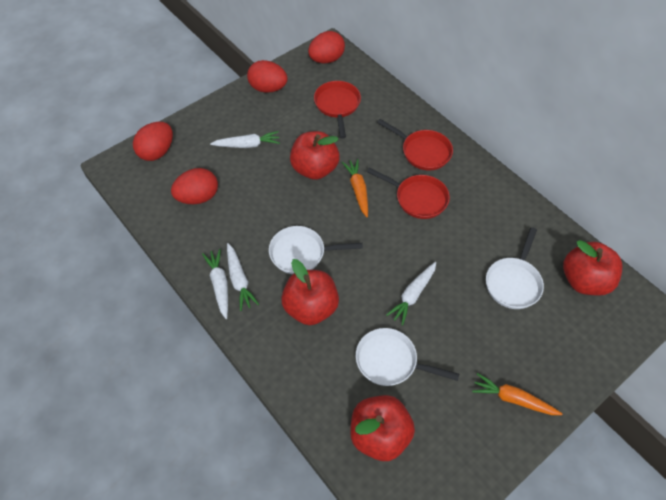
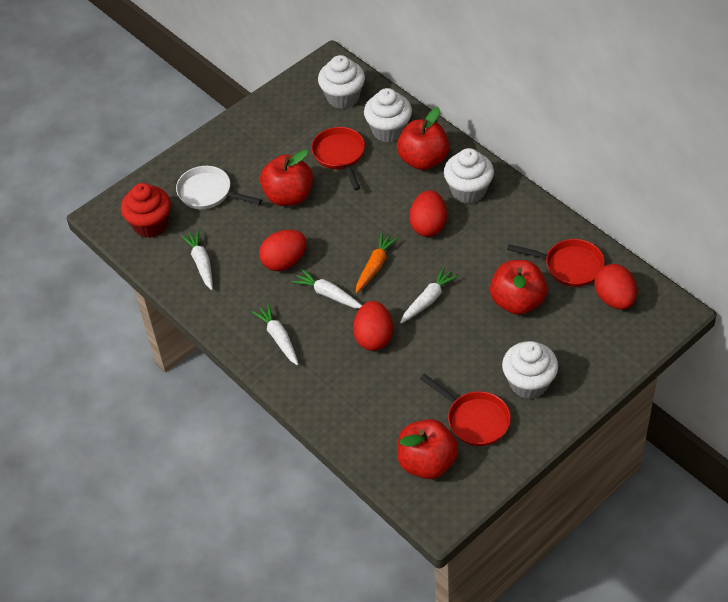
orange carrot: [342,159,368,217] [472,373,563,415] = 2 -> [356,232,398,293] = 1
red cupcake: none = 0 -> [121,183,171,238] = 1
white cupcake: none = 0 -> [318,55,365,109] [364,88,412,143] [444,148,494,204] [502,341,558,399] = 4
white pan: [269,226,363,274] [356,328,459,386] [486,227,544,309] = 3 -> [176,166,262,209] = 1

